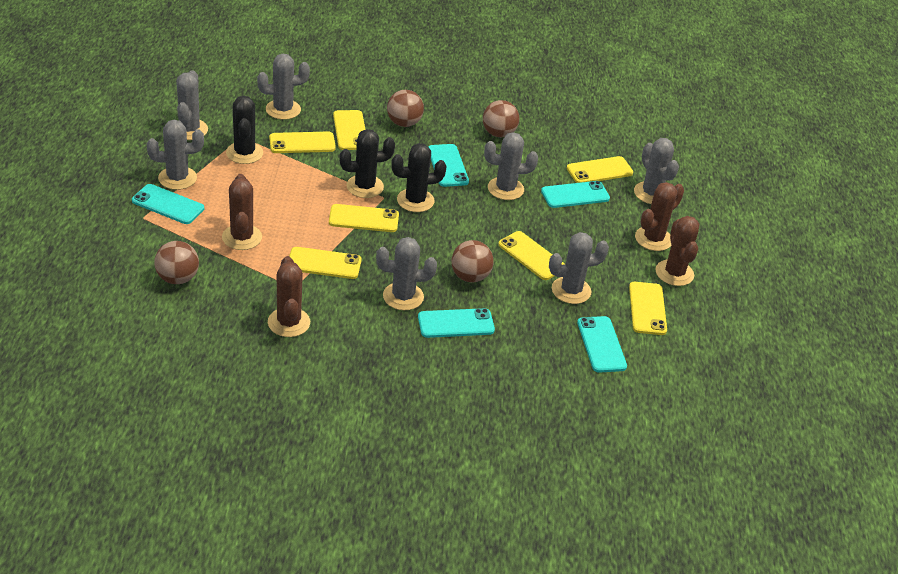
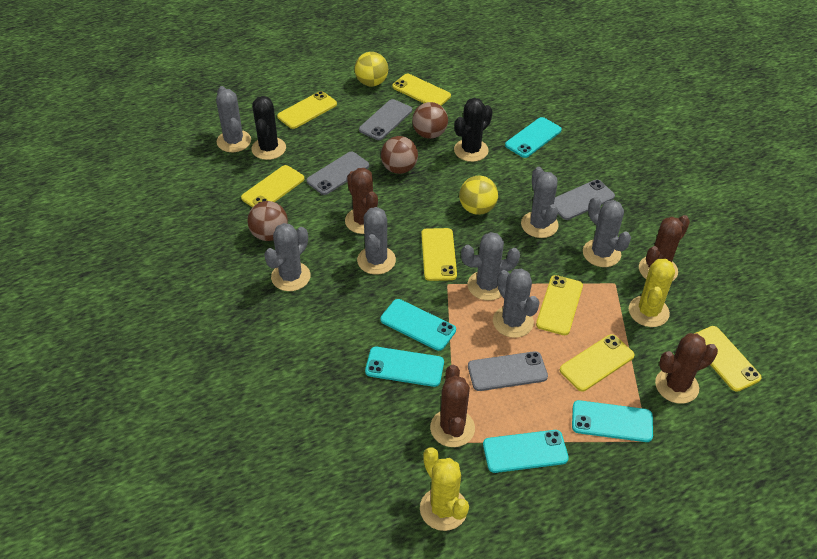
black cactus: [226,96,263,164] [339,129,395,198] [391,143,447,212] = 3 -> [251,96,286,160] [454,98,493,162] = 2
brown ball: [154,241,199,284] [387,90,424,127] [451,240,494,283] [483,100,519,137] = 4 -> [247,201,288,241] [381,136,418,174] [412,102,448,139] = 3
grey phone: none = 0 -> [306,152,369,195] [359,99,412,140] [468,351,548,391] [554,180,615,220] = 4
yellow ball: none = 0 -> [355,52,388,87] [459,176,498,215] = 2
yellow cactus: none = 0 -> [420,447,469,531] [629,259,675,327] = 2

